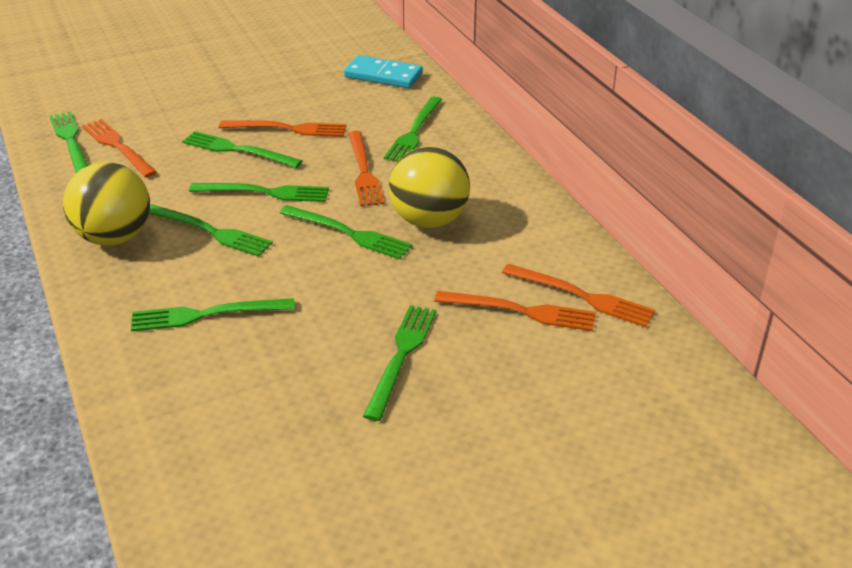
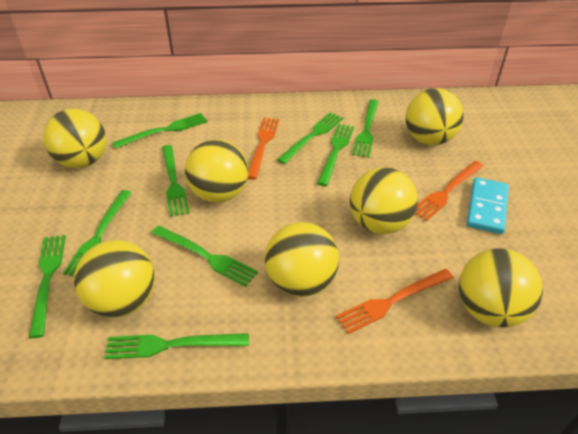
green fork: [49,111,88,173] [131,298,295,332] [149,204,273,257] [182,131,302,168] [189,183,329,202] [279,205,412,260] [363,305,436,421] [384,96,442,162] = 8 -> [29,235,66,338] [63,190,132,276] [104,333,249,359] [112,113,208,149] [152,226,258,287] [162,145,189,217] [277,113,343,164] [317,124,354,186] [352,99,379,158] = 9
orange fork: [82,119,157,177] [219,120,346,137] [348,131,384,206] [434,291,596,331] [502,264,655,327] = 5 -> [248,118,279,180] [336,269,454,334] [415,161,483,221] = 3
yellow ball: [63,162,150,246] [389,146,470,228] = 2 -> [43,109,106,168] [74,240,155,318] [185,139,249,203] [264,222,339,297] [350,167,418,234] [406,88,464,145] [459,248,543,328] = 7

